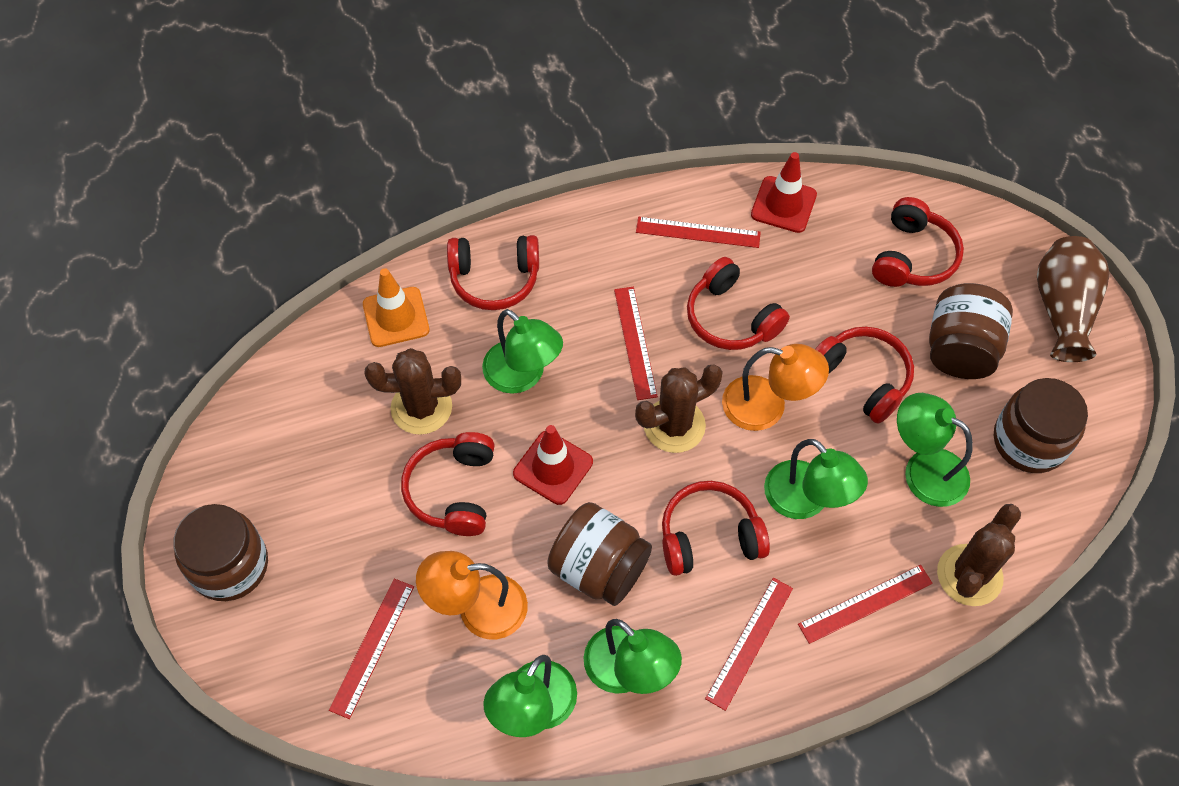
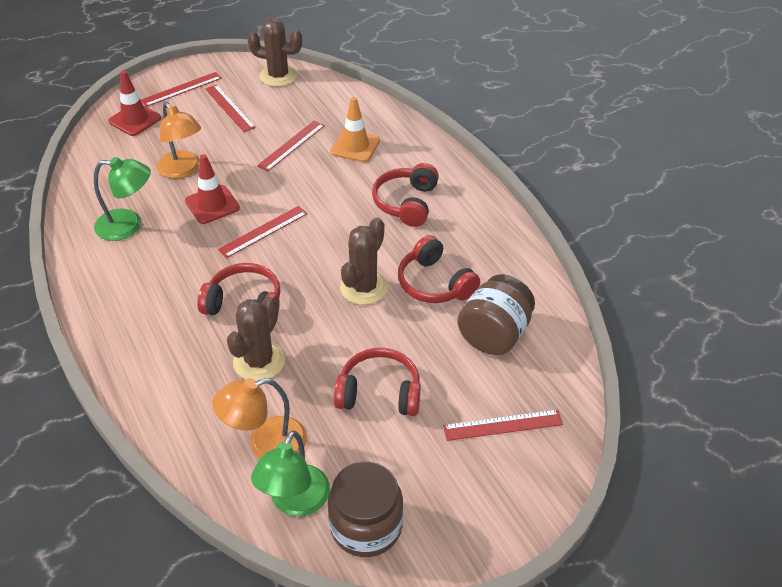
brown jar: [173,504,268,601] [547,502,652,606] [929,283,1013,379] [994,378,1088,473] = 4 -> [328,462,403,557] [457,274,535,355] = 2
brown vase: [1037,236,1110,362] = 1 -> none = 0
green lamp: [482,309,563,394] [483,655,577,737] [584,619,682,694] [764,439,868,519] [897,393,973,507] = 5 -> [94,157,151,241] [251,430,330,516] = 2
red headphones: [401,432,495,536] [447,235,539,310] [662,481,770,576] [687,257,790,350] [815,327,914,424] [872,197,964,287] = 6 -> [197,263,281,315] [334,348,421,416] [372,163,439,227] [398,235,480,303] = 4

